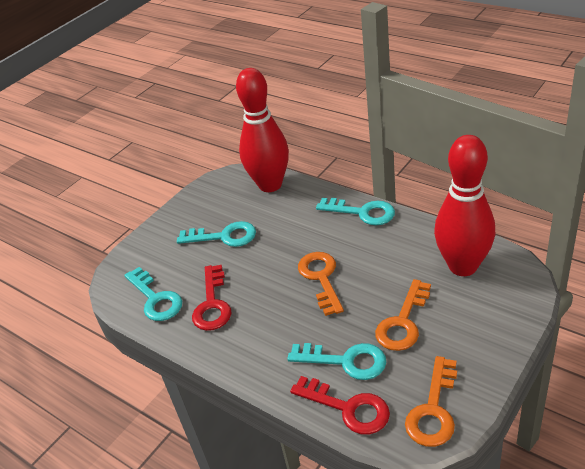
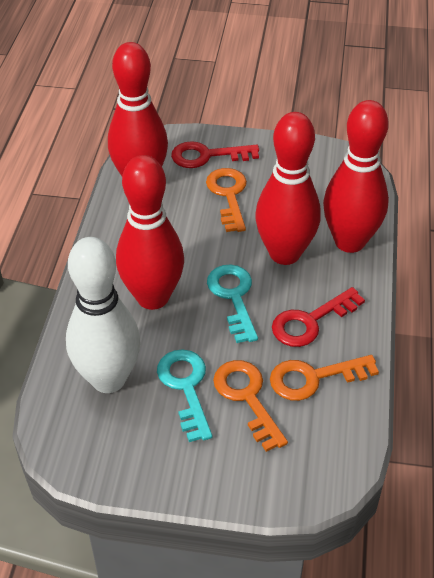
red bowling pin: [236,68,289,192] [434,135,496,276] = 2 -> [108,42,168,176] [116,155,184,310] [255,112,321,265] [323,100,389,253] = 4
turquoise key: [124,267,182,321] [177,221,256,247] [287,343,386,380] [316,198,395,225] = 4 -> [157,349,212,442] [207,264,258,343] = 2
white bowling pin: none = 0 -> [66,237,140,393] = 1

